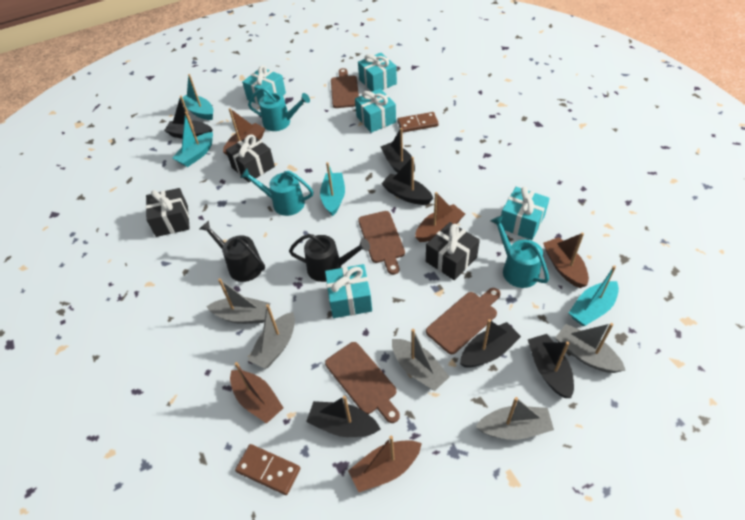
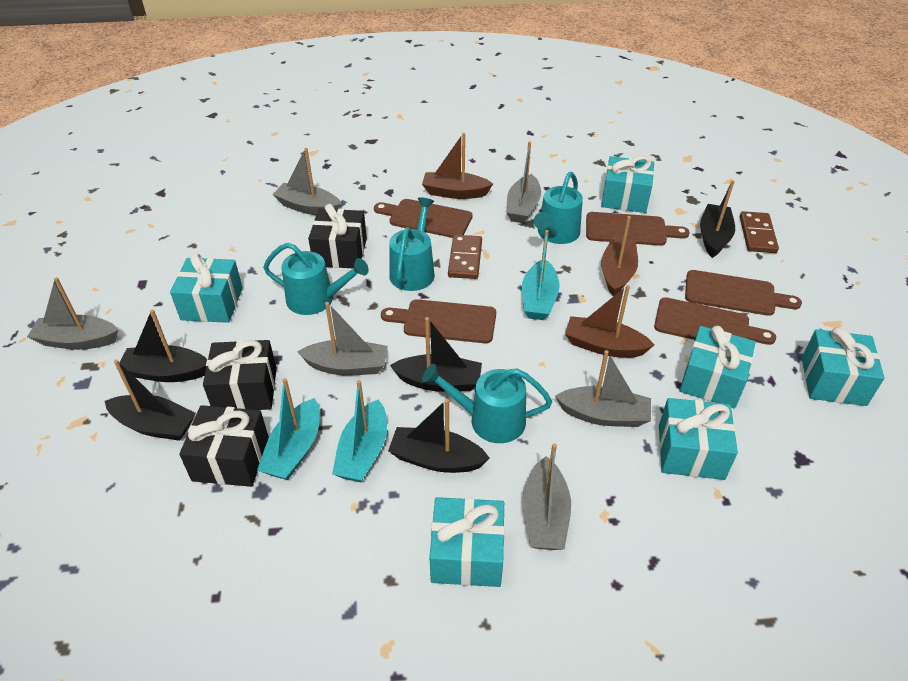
black boat: [164,96,213,139] [306,396,380,437] [381,128,415,173] [381,157,433,205] [460,319,521,367] [528,334,574,398] = 6 -> [105,359,196,441] [120,309,207,382] [388,399,490,473] [390,317,482,392] [700,180,735,258] = 5
black watering can: [200,220,265,282] [289,234,370,282] = 2 -> none = 0
brown boat: [223,108,265,156] [230,362,284,424] [348,436,422,492] [415,192,465,242] [543,232,589,288] = 5 -> [422,133,493,199] [565,285,655,358] [601,216,638,296] = 3
brown cutting board: [325,342,400,423] [331,68,359,108] [358,211,405,275] [426,288,501,354] = 4 -> [374,199,473,238] [381,299,496,343] [586,212,690,246] [654,297,776,345] [685,270,802,316] = 5
grey boat: [206,278,270,324] [248,304,295,369] [392,329,449,391] [475,397,554,440] [555,323,625,373] = 5 -> [27,277,118,350] [272,148,341,215] [297,302,388,376] [506,142,541,223] [523,443,571,550] [555,350,651,427] = 6
turquoise boat: [172,112,213,167] [181,74,213,120] [320,162,345,216] [569,265,619,326] = 4 -> [257,378,320,480] [332,380,387,482] [522,230,560,320] = 3
turquoise gift: [242,65,286,105] [325,264,372,318] [355,89,396,133] [358,53,397,92] [501,187,550,240] = 5 -> [170,253,243,323] [429,497,505,587] [601,156,654,213] [659,398,738,480] [680,325,756,408] [802,327,885,406] = 6
turquoise watering can: [240,168,313,216] [248,87,310,131] [491,215,549,288] = 3 -> [263,243,369,315] [389,197,435,291] [422,364,552,443] [534,172,583,244] = 4

